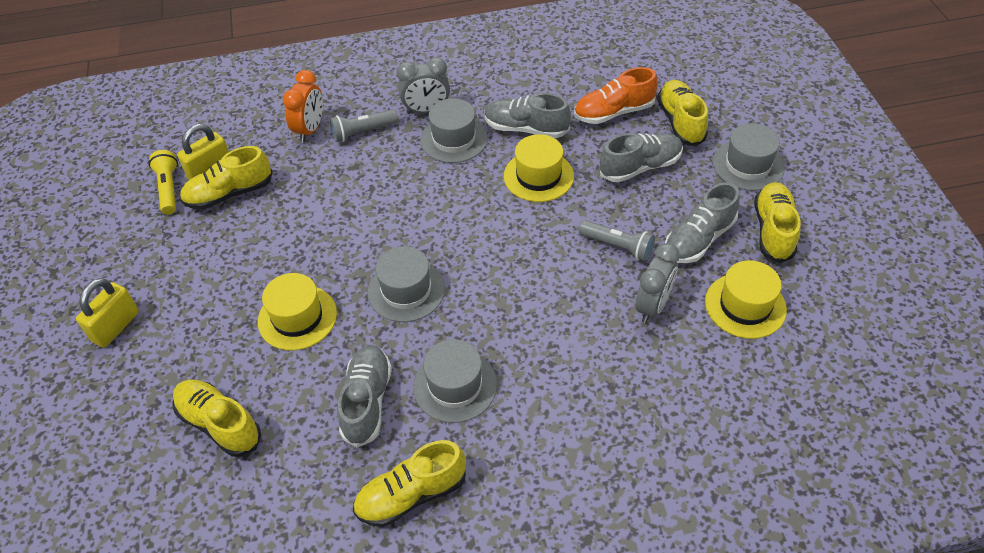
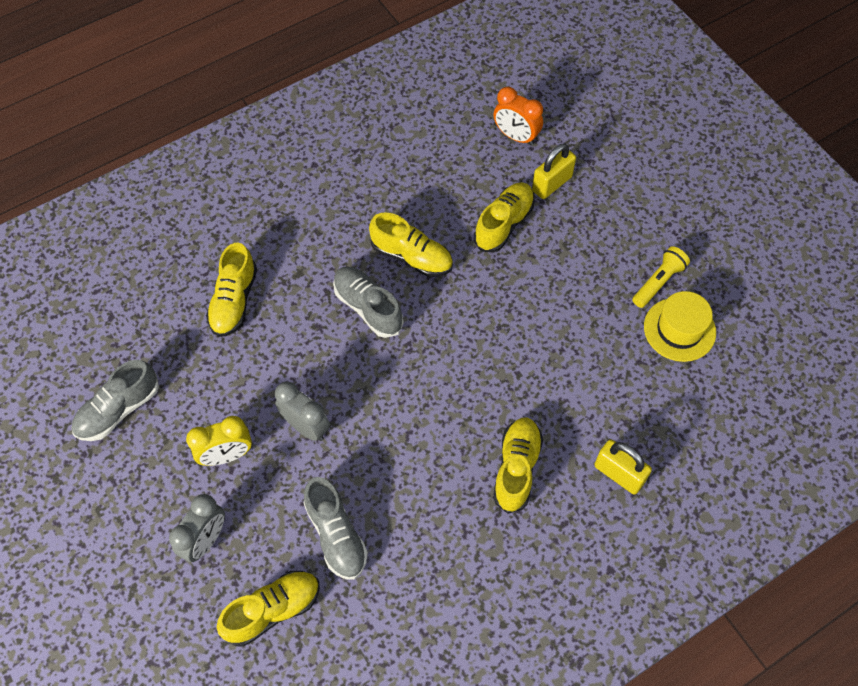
grey flashlight: [330,110,398,142] [579,220,655,262] = 2 -> none = 0
grey hat: [368,246,445,322] [413,339,497,423] [420,98,488,163] [712,123,785,191] = 4 -> none = 0
grey shoe: [337,345,392,448] [484,93,571,138] [600,133,683,182] [665,182,740,263] = 4 -> [71,360,159,441] [304,477,368,580] [333,267,404,338] = 3
orange shoe: [574,67,658,124] = 1 -> none = 0
yellow clock: none = 0 -> [186,416,252,466] = 1
yellow hat: [258,273,337,350] [504,134,574,202] [705,260,787,339] = 3 -> [644,291,716,362] = 1

